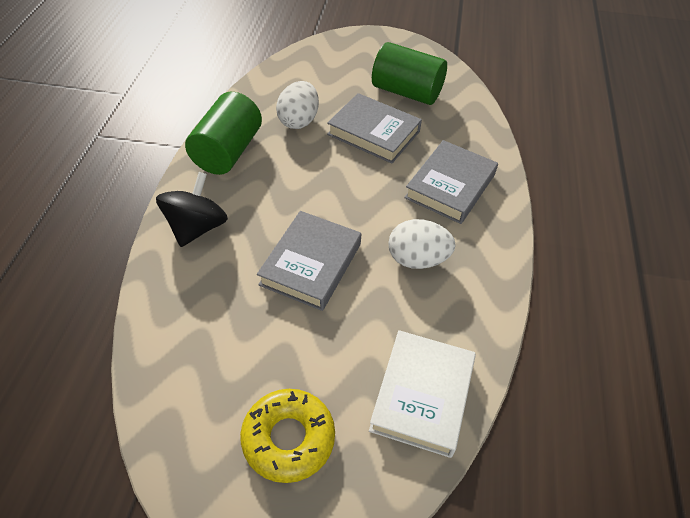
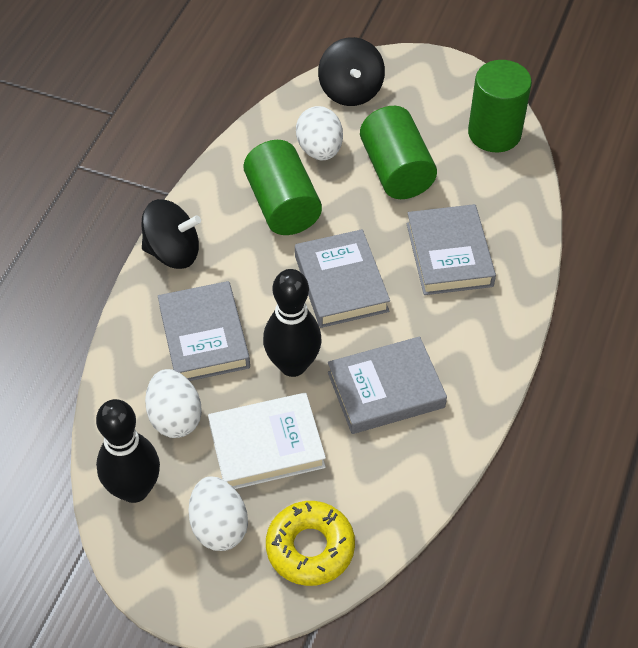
black bowling pin: none = 0 -> [96,399,160,503] [263,269,322,377] = 2
black spinning top: [156,172,228,247] = 1 -> [142,199,201,269] [318,37,385,106] = 2
green cylinder: [185,92,262,175] [372,42,447,105] = 2 -> [244,140,322,235] [360,106,437,199] [468,60,532,152] = 3
grey book: [257,211,361,311] [327,93,422,164] [404,140,498,224] = 3 -> [158,281,250,381] [295,229,390,328] [328,336,447,434] [407,204,496,295] = 4
white egg: [276,81,319,129] [388,219,456,269] = 2 -> [145,369,202,438] [188,476,248,551] [296,106,343,160] = 3

